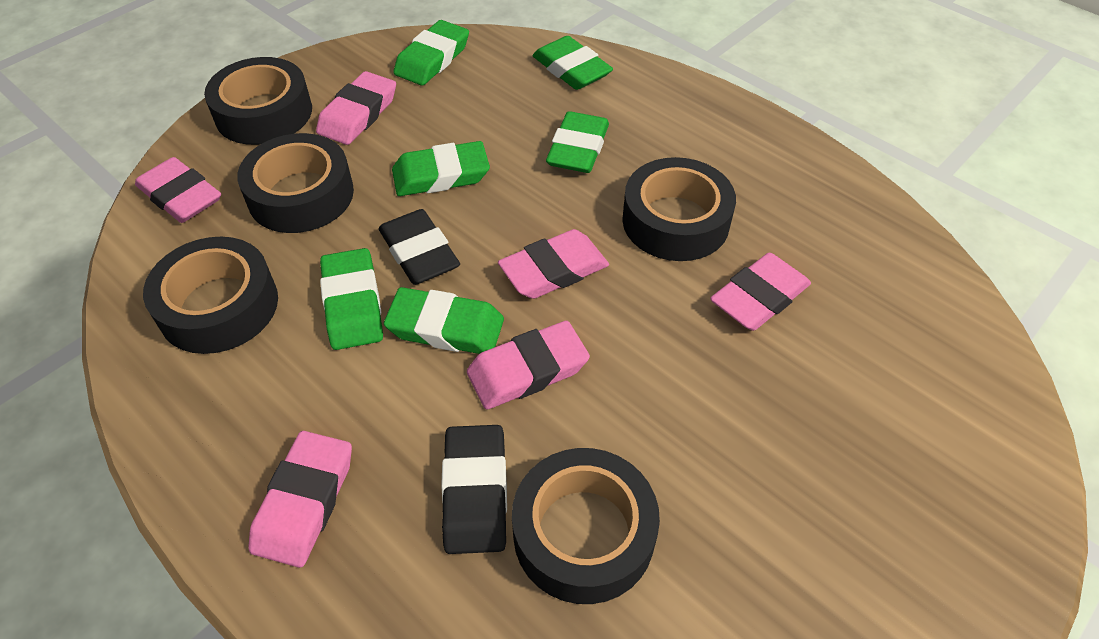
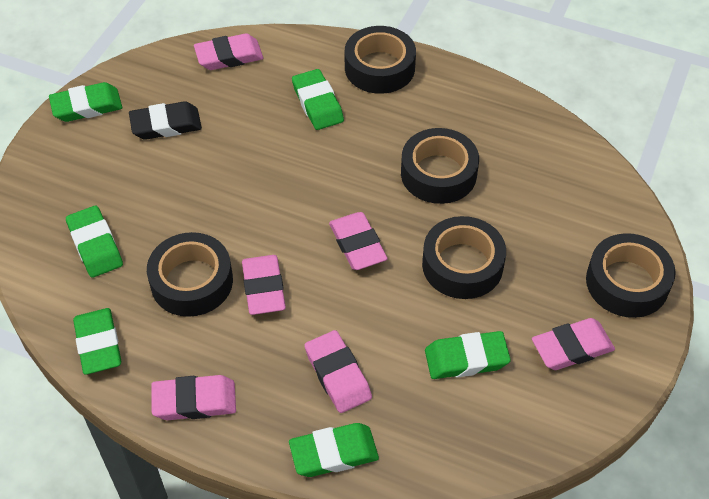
black eraser: [379,209,460,285] [441,425,507,554] = 2 -> [129,101,202,140] = 1

